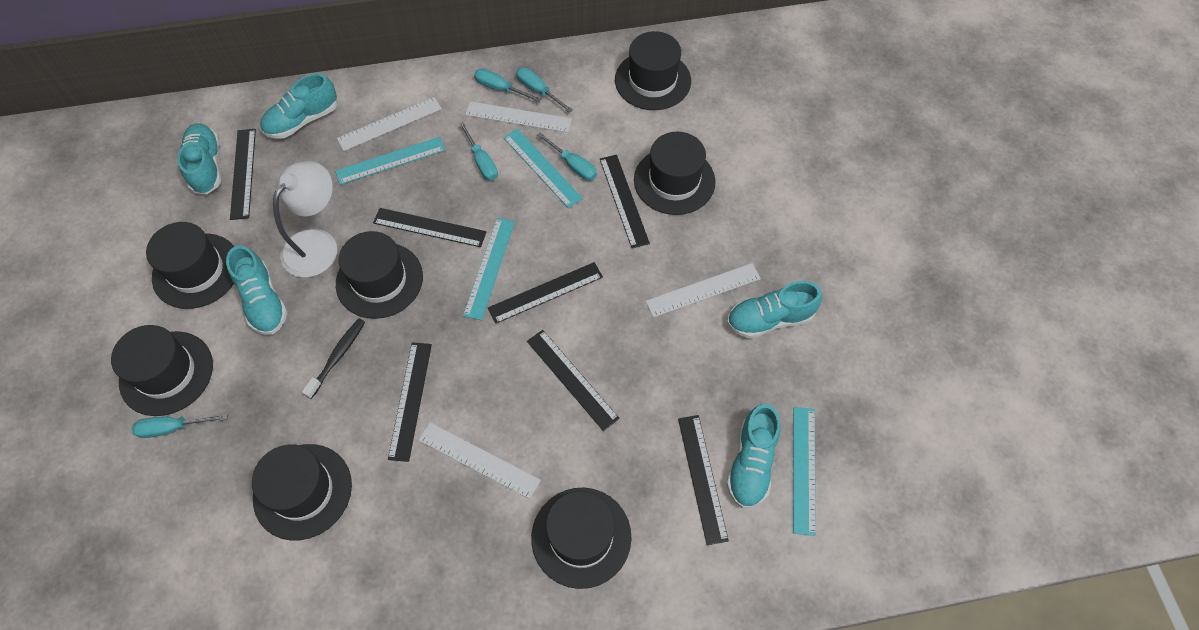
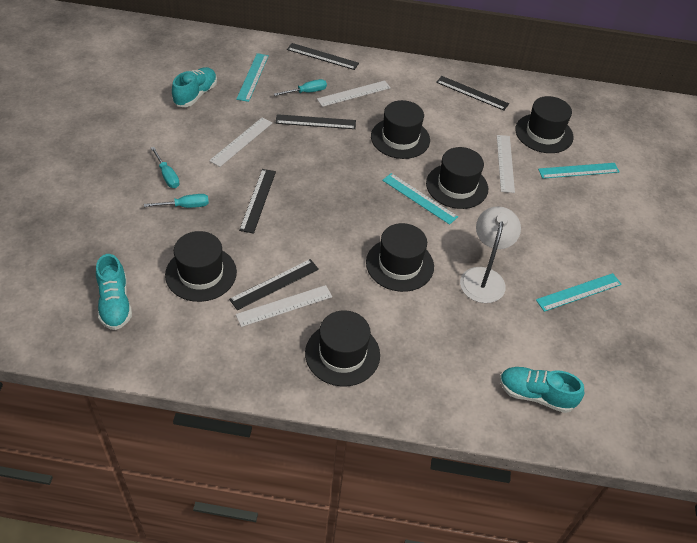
black hat: [111,325,213,416] [146,222,234,309] [252,444,352,540] [336,231,423,319] [531,488,632,589] [615,31,691,110] [634,132,716,215] = 7 -> [165,231,237,302] [305,310,380,387] [366,223,434,292] [371,100,430,159] [426,147,488,209] [515,96,574,153] = 6
black ruler: [230,129,256,220] [373,208,487,247] [388,342,432,462] [488,262,603,324] [527,330,620,431] [600,155,650,248] [678,415,729,545] = 7 -> [229,259,319,310] [239,169,276,234] [276,114,356,129] [287,43,359,70] [436,76,509,111] = 5
black toothbrush: [302,319,365,399] = 1 -> none = 0
turquoise screwdriver: [132,414,227,438] [459,122,498,181] [474,69,541,102] [516,67,573,113] [537,133,597,181] = 5 -> [144,194,209,208] [151,147,179,188] [274,79,327,96] = 3
turquoise shoe: [177,123,221,195] [226,245,287,335] [260,73,337,139] [727,281,822,338] [727,404,780,508] = 5 -> [96,254,132,330] [172,67,217,107] [500,367,584,413] = 3

